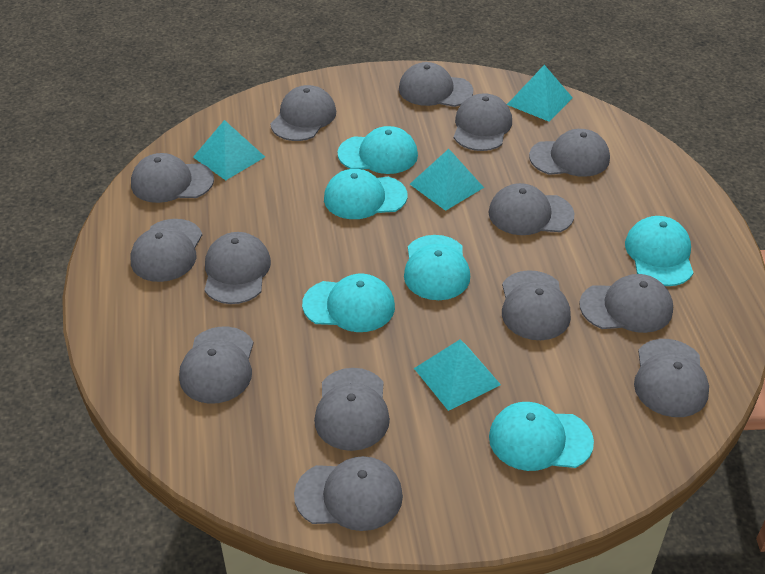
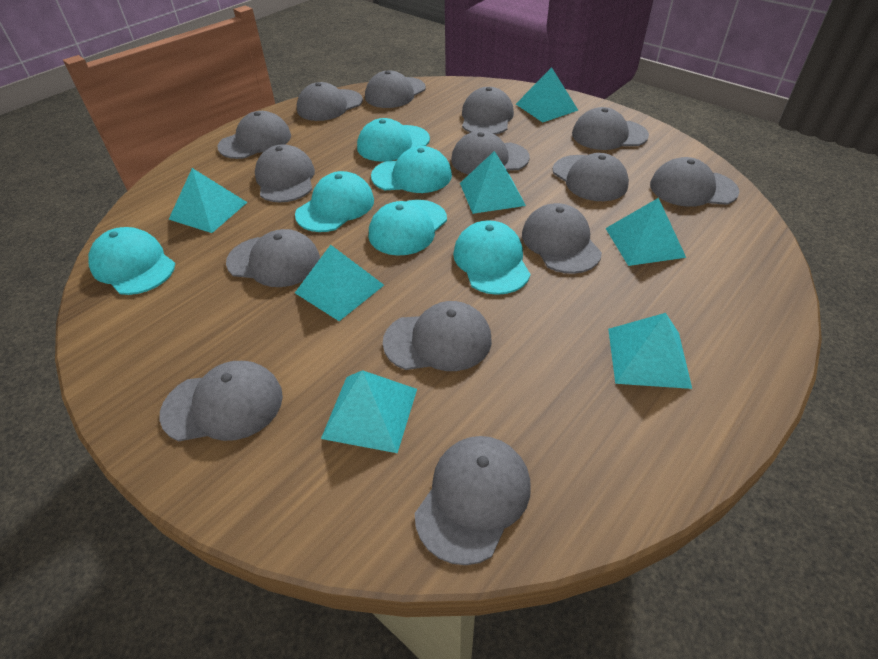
turquoise pyramid: [193,120,265,180] [410,149,484,211] [414,340,501,411] [507,65,573,122] = 4 -> [169,168,247,233] [295,245,384,321] [321,370,417,453] [460,151,526,214] [516,67,578,123] [605,198,686,266] [608,313,692,389] = 7

